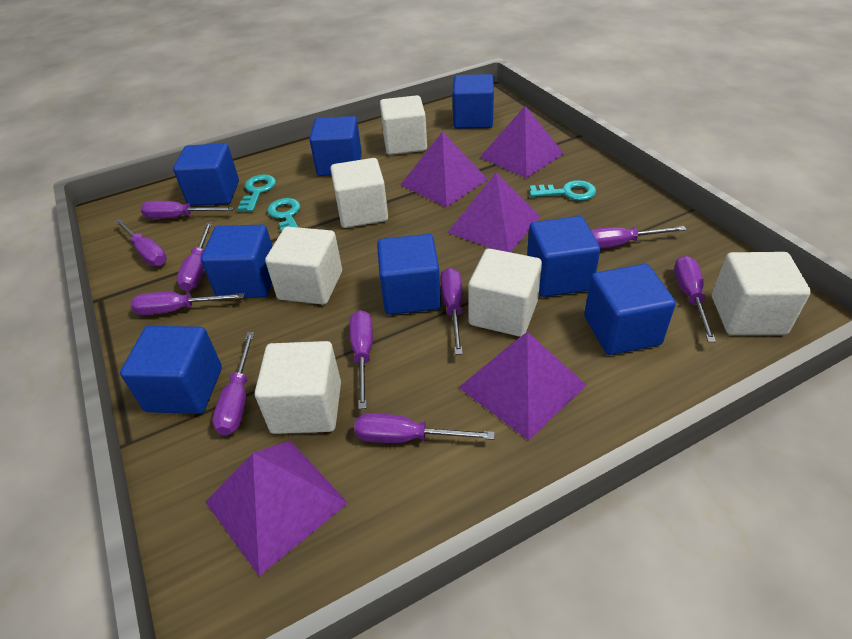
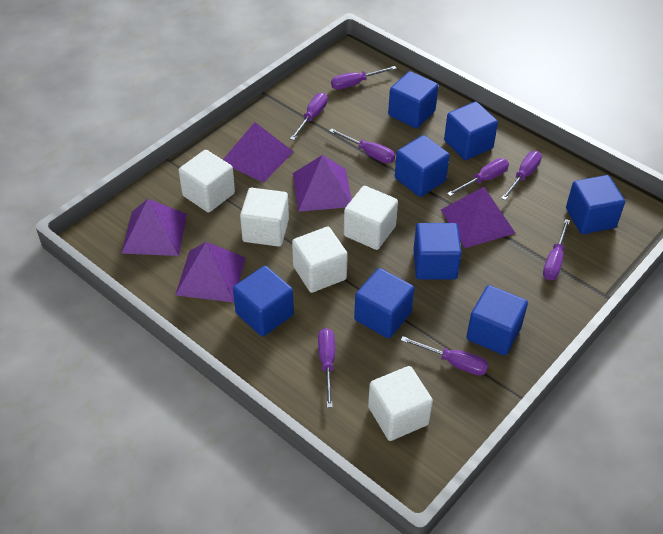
purple screwdriver: [114,219,167,266] [131,292,245,315] [141,201,234,219] [177,222,212,291] [213,332,254,436] [350,310,373,409] [354,413,495,443] [440,268,463,355] [590,226,687,249] [674,256,716,342] = 10 -> [290,93,328,140] [318,328,335,408] [329,128,395,163] [331,66,397,90] [401,336,489,376] [447,158,509,196] [501,151,542,200] [543,219,570,280] = 8
turquoise key: [238,174,276,212] [267,198,300,232] [530,180,596,201] = 3 -> none = 0
white cube: [255,341,341,434] [265,227,342,305] [330,158,388,228] [380,95,427,155] [468,248,542,337] [712,252,811,335] = 6 -> [179,150,235,213] [240,188,289,247] [292,227,348,293] [344,186,398,250] [368,366,433,441] = 5

